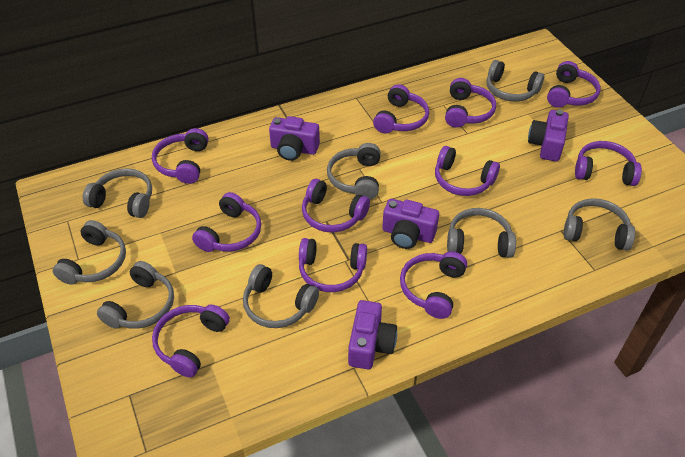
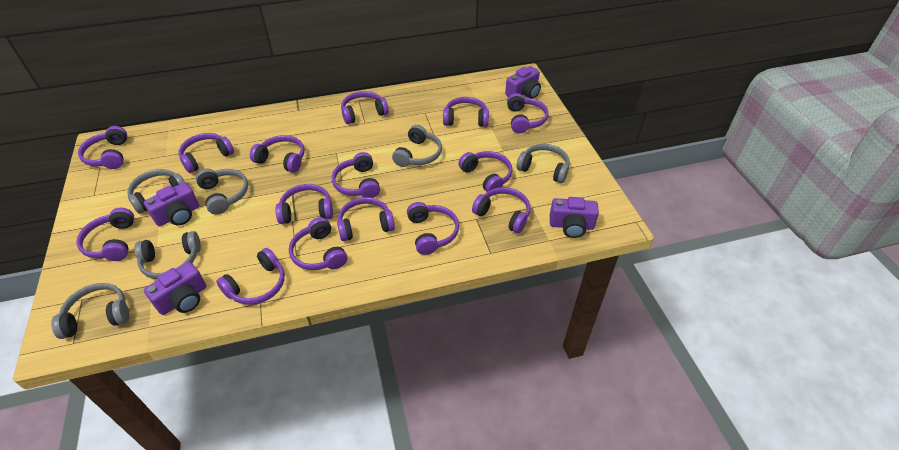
grey headphones: [52,220,126,285] [83,168,152,218] [97,261,174,329] [243,264,319,328] [327,143,381,199] [447,208,516,258] [487,60,544,102] [564,198,635,250] = 8 -> [51,283,129,339] [127,169,185,214] [134,231,201,279] [196,169,248,215] [392,125,442,167] [516,144,570,183] = 6
purple headphones: [152,128,208,184] [152,305,230,378] [192,192,261,252] [299,238,367,292] [302,179,370,233] [373,84,429,134] [400,252,467,319] [435,146,500,196] [445,78,496,128] [547,61,601,108] [575,141,642,186] = 11 -> [76,208,134,261] [78,126,127,169] [179,133,234,173] [216,248,285,305] [250,135,305,173] [276,184,333,224] [289,217,347,270] [332,152,380,198] [337,197,395,241] [341,91,389,124] [407,202,459,255] [443,97,489,127] [458,151,512,192] [472,187,531,233] [507,93,549,133] = 15

